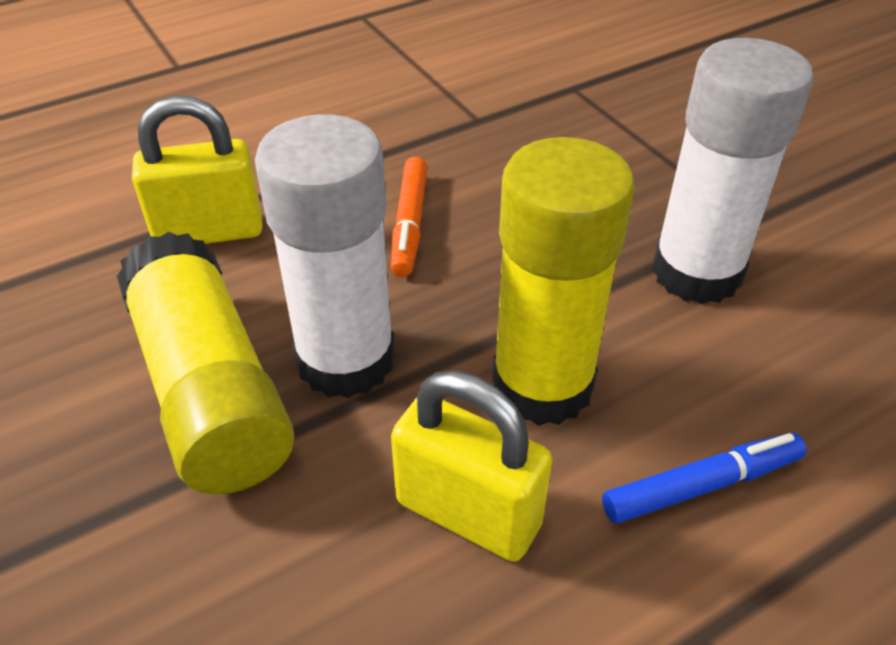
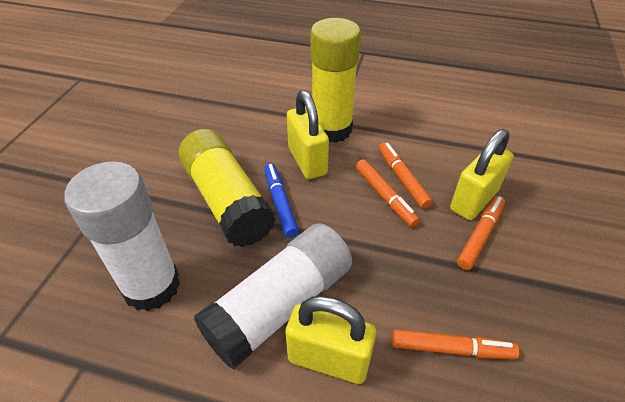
orange marker: [391,157,427,277] = 1 -> [356,159,420,227] [379,142,433,209] [392,329,520,359] [457,196,505,270] = 4
yellow padlock: [132,95,263,244] [391,371,553,562] = 2 -> [286,296,376,384] [287,90,329,179] [450,129,513,220] = 3

